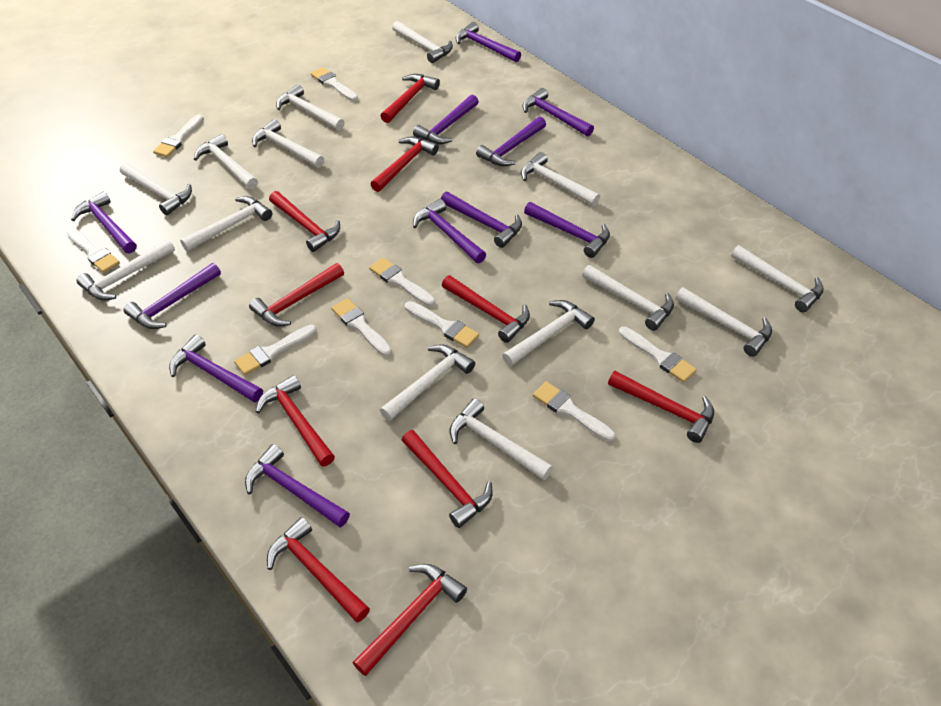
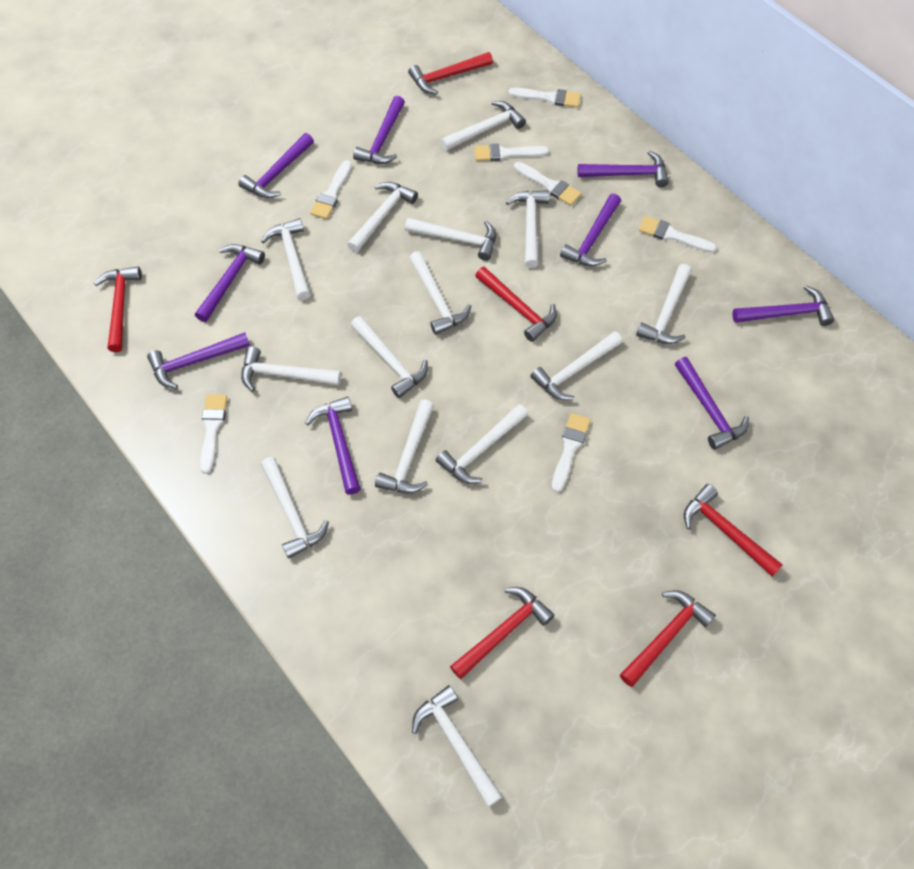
purple hammer: [71,191,137,253] [123,263,221,329] [169,335,263,403] [245,444,350,527] [413,94,479,144] [413,199,486,263] [441,192,522,248] [455,22,521,62] [476,117,546,166] [522,88,594,136] [524,202,610,258] = 11 -> [147,332,250,389] [195,244,265,322] [238,133,314,198] [305,397,361,495] [353,96,405,164] [560,194,621,266] [577,151,669,187] [675,357,749,450] [732,286,834,326] = 9
red hammer: [249,263,344,327] [256,375,335,467] [267,517,370,623] [269,191,340,252] [352,564,467,676] [371,137,439,192] [381,74,440,123] [402,430,492,528] [442,275,530,343] [608,371,714,443] = 10 -> [94,267,142,352] [408,52,493,94] [450,587,554,679] [475,267,557,342] [620,590,716,687] [684,484,783,576] = 6
white brush: [66,228,120,273] [153,114,204,157] [234,325,317,375] [311,67,358,101] [331,298,392,356] [369,258,435,306] [405,301,479,348] [533,382,615,441] [619,327,697,383] = 9 -> [200,394,227,474] [310,160,352,219] [474,144,549,161] [508,88,581,108] [514,162,581,206] [552,413,591,492] [639,216,717,252] = 7

